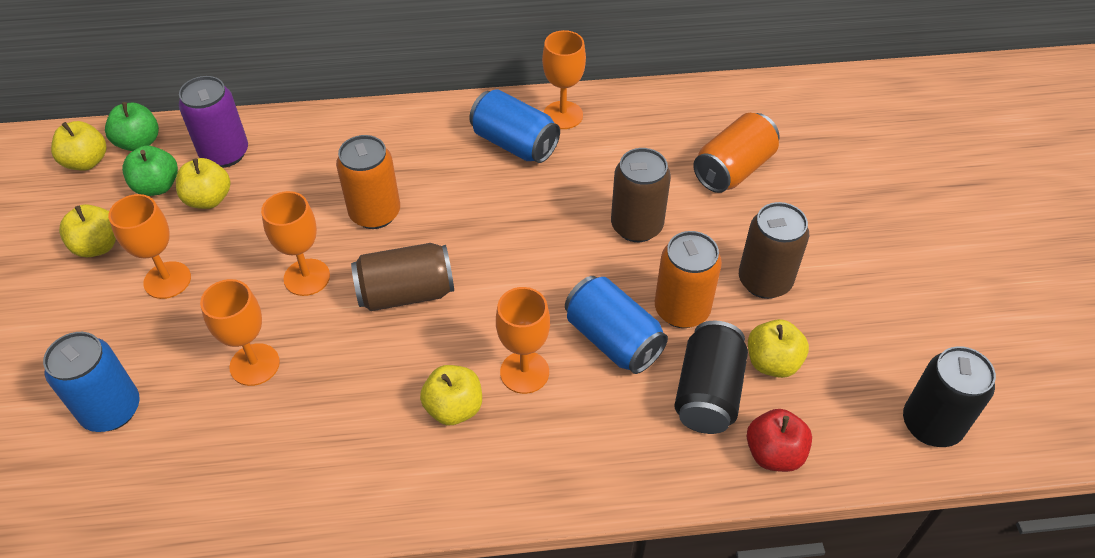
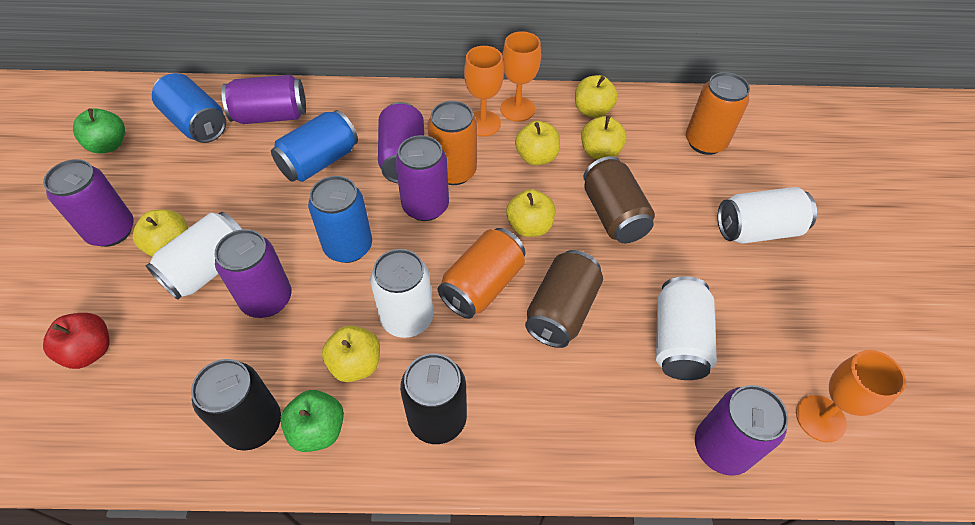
brown can: [351,243,454,311] [611,148,671,242] [739,202,809,299] = 3 -> [525,250,603,348] [583,156,655,243] = 2
orange goblet: [108,194,191,299] [200,279,280,386] [261,191,330,296] [496,287,550,394] [542,30,586,129] = 5 -> [464,46,504,137] [500,31,541,122] [796,350,906,442] = 3
purple can: [179,76,248,168] = 1 -> [43,159,134,247] [215,229,291,318] [222,75,306,124] [378,102,424,183] [395,135,449,221] [695,385,788,476] = 6
white can: none = 0 -> [146,212,242,300] [370,249,433,338] [656,276,717,380] [718,187,817,244] = 4
yellow apple: [51,121,107,171] [59,204,116,257] [176,158,231,209] [420,365,482,425] [748,319,809,378] = 5 -> [133,209,188,257] [322,325,380,382] [506,189,555,237] [515,121,560,165] [575,75,618,118] [581,116,627,160] = 6

